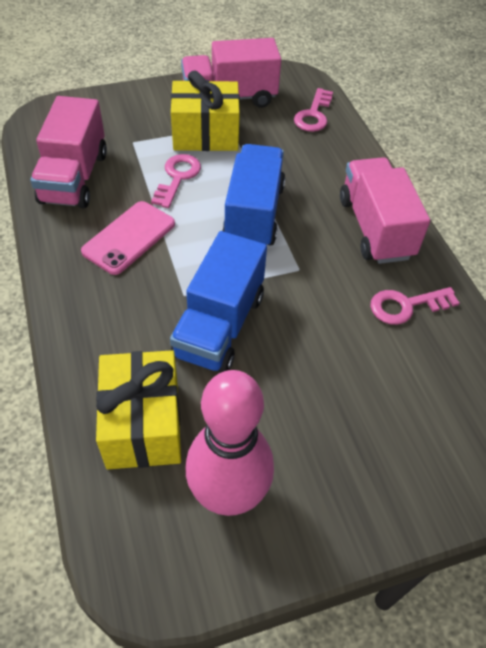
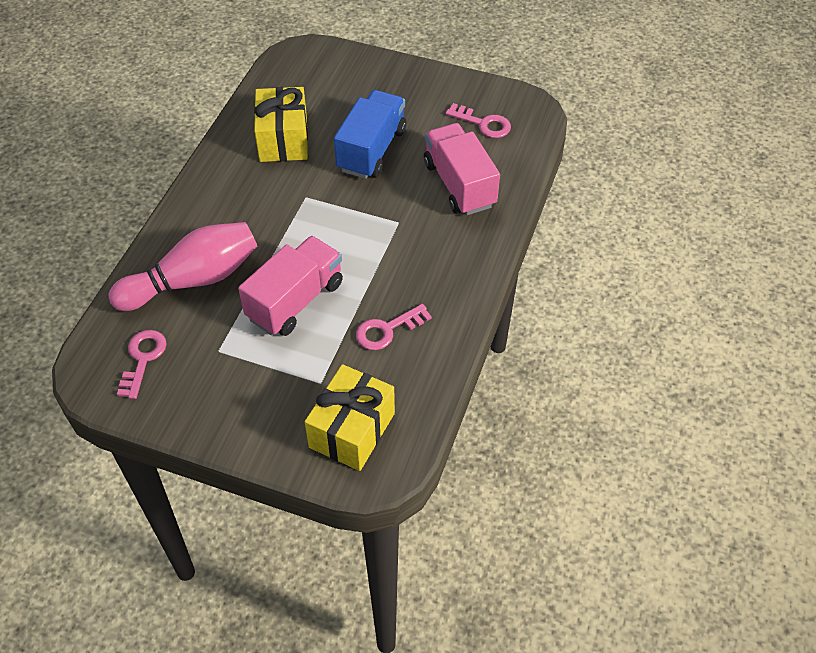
blue truck: [170,231,267,373] [222,144,285,245] = 2 -> [334,90,406,179] = 1
pink phone: [81,201,175,275] = 1 -> none = 0
pink truck: [30,96,107,208] [181,38,281,108] [340,157,430,264] = 3 -> [238,236,343,336] [424,123,500,215] = 2

